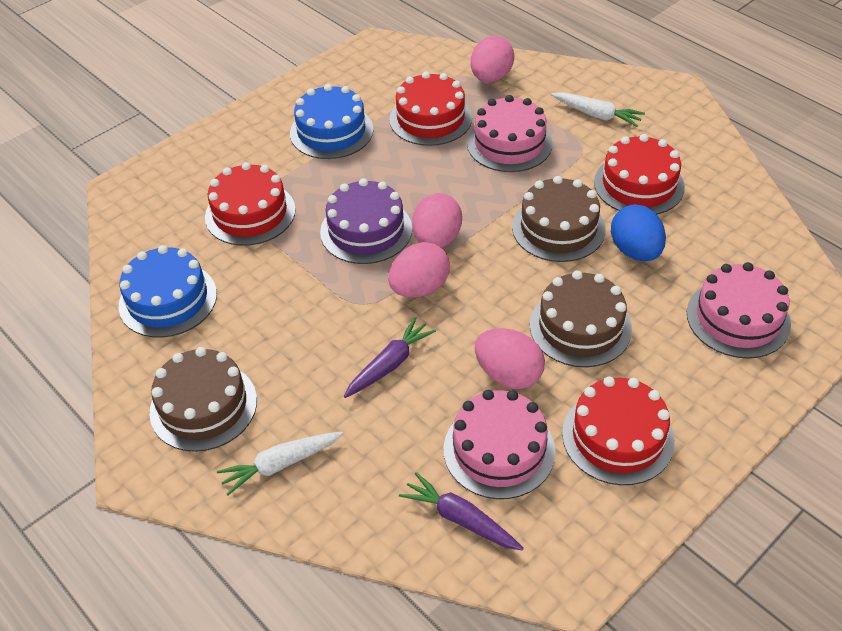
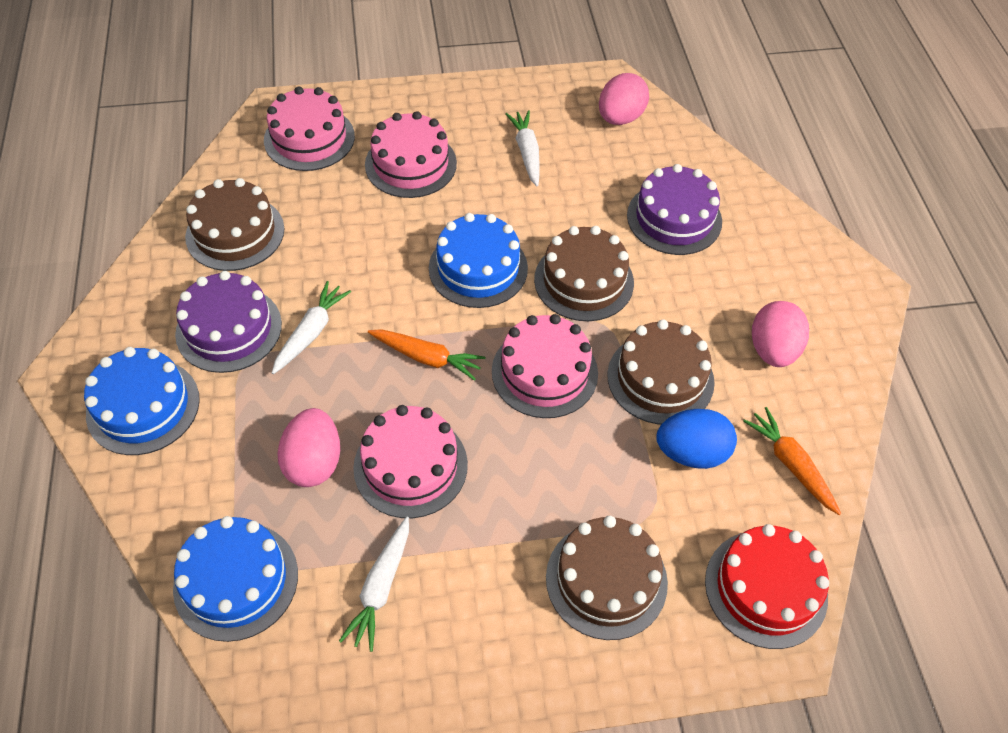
blue cake: [119,245,217,337] [290,84,373,159] = 2 -> [84,347,200,455] [173,516,298,642] [429,213,528,308] = 3
brown cake: [149,347,257,452] [512,176,605,262] [530,270,632,367] = 3 -> [185,178,284,271] [534,226,634,321] [546,516,668,640] [607,319,715,425] = 4
orange carrot: none = 0 -> [368,329,485,381] [743,407,841,515] = 2
pink cake: [444,390,556,499] [467,95,552,172] [687,262,791,358] = 3 -> [264,86,355,171] [353,405,468,518] [365,111,457,198] [492,314,598,418] = 4
pink egg: [388,242,450,298] [412,193,462,248] [471,36,515,82] [475,328,545,389] = 4 -> [277,408,340,487] [599,73,649,125] [752,301,809,367] = 3
purple cake: [320,178,412,264] = 1 -> [175,271,282,373] [627,164,722,255] = 2
purple carrot: [344,317,436,398] [399,472,524,551] = 2 -> none = 0
red cake: [205,162,296,246] [389,71,472,146] [562,376,675,485] [594,134,685,214] = 4 -> [705,524,829,649] = 1
white carrot: [217,432,343,496] [551,92,645,127] = 2 -> [272,281,351,374] [339,517,409,652] [506,110,539,186] = 3

